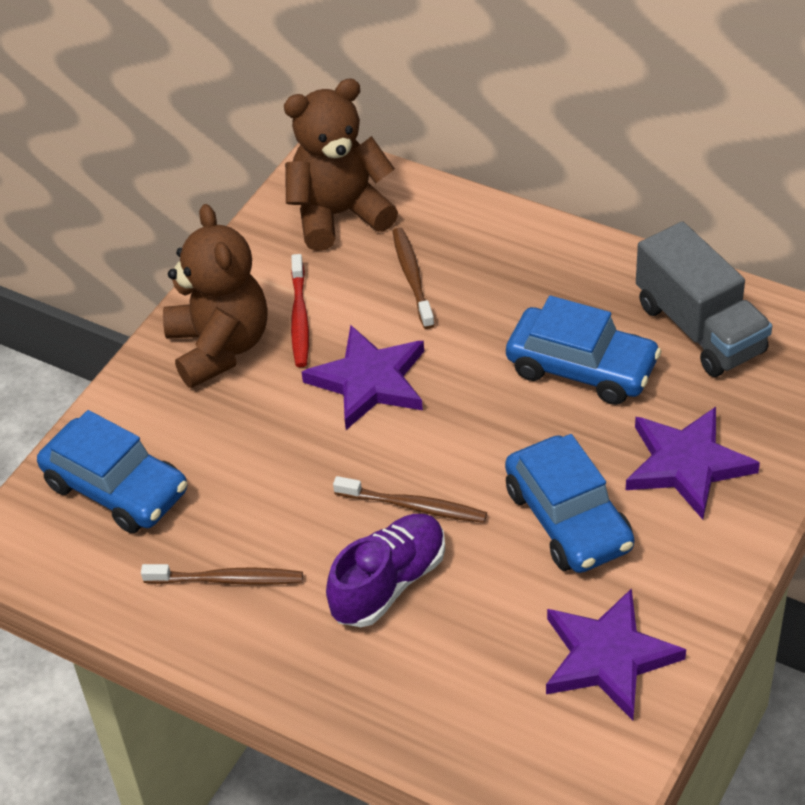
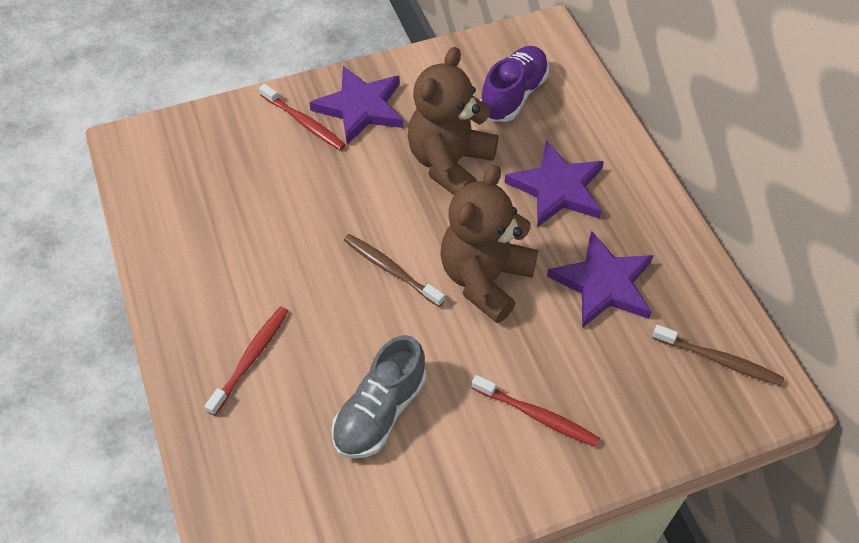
blue car: [37,410,187,533] [505,434,635,573] [506,296,661,405] = 3 -> none = 0
brown toothbrush: [141,564,303,585] [333,476,487,523] [392,227,435,329] = 3 -> [344,234,445,307] [652,325,784,386] = 2
grey shoe: none = 0 -> [331,335,426,459] = 1
grey truck: [636,221,772,377] = 1 -> none = 0
red toothbrush: [291,254,309,367] = 1 -> [205,306,288,416] [259,84,345,150] [472,375,600,447] = 3

